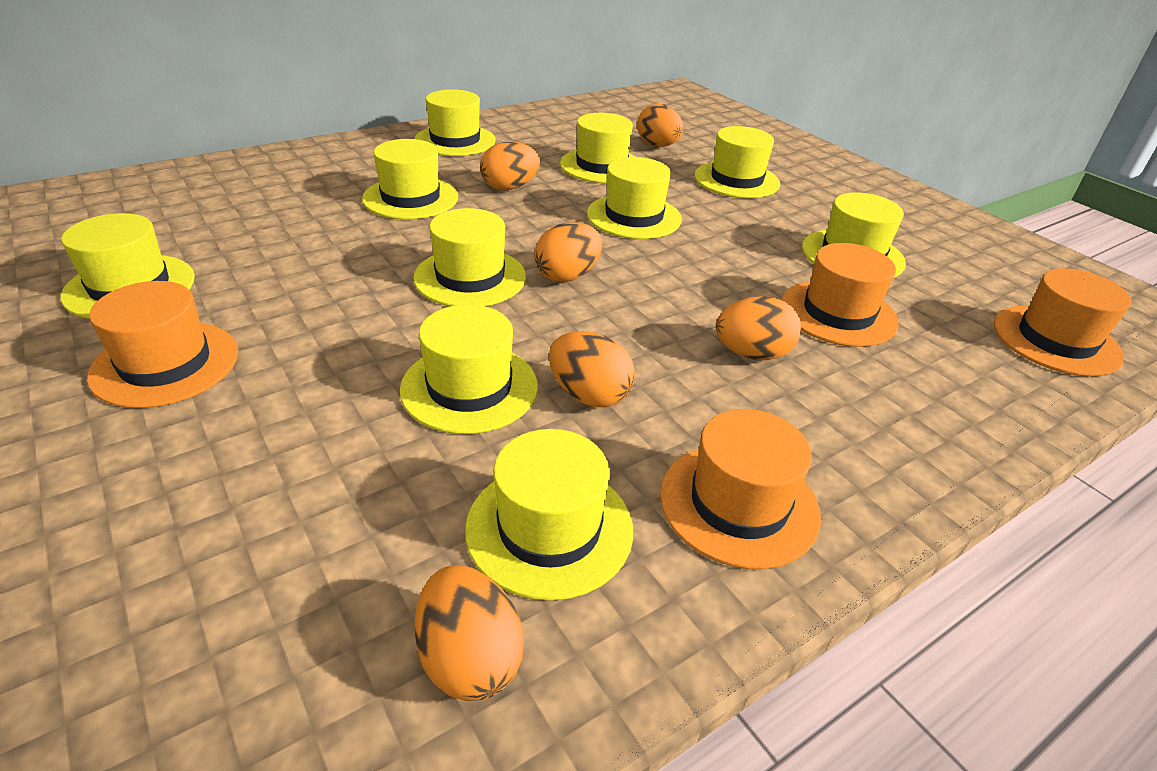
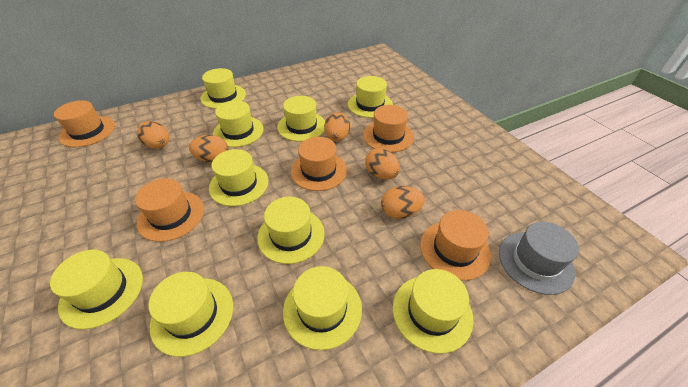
grey hat: none = 0 -> [499,222,579,295] = 1
orange egg: [414,565,524,701] [480,141,540,190] [534,222,602,282] [549,331,635,407] [637,104,683,147] [716,296,801,360] = 6 -> [137,121,169,149] [189,135,229,163] [324,112,350,141] [365,148,400,180] [381,186,425,219] = 5
orange hat: [87,281,238,408] [660,409,821,569] [782,243,899,347] [994,268,1131,377] = 4 -> [54,100,115,147] [135,178,204,242] [291,137,347,191] [363,105,414,153] [420,210,491,281] = 5

